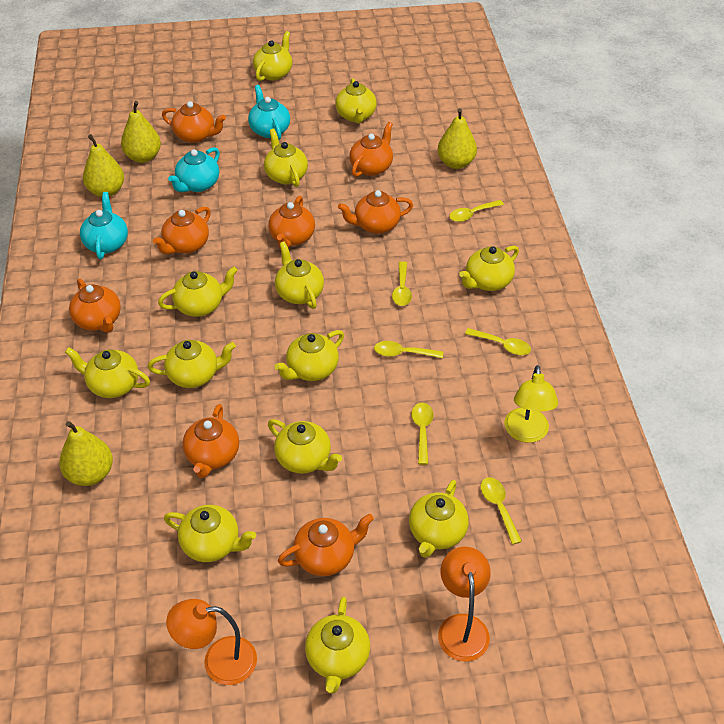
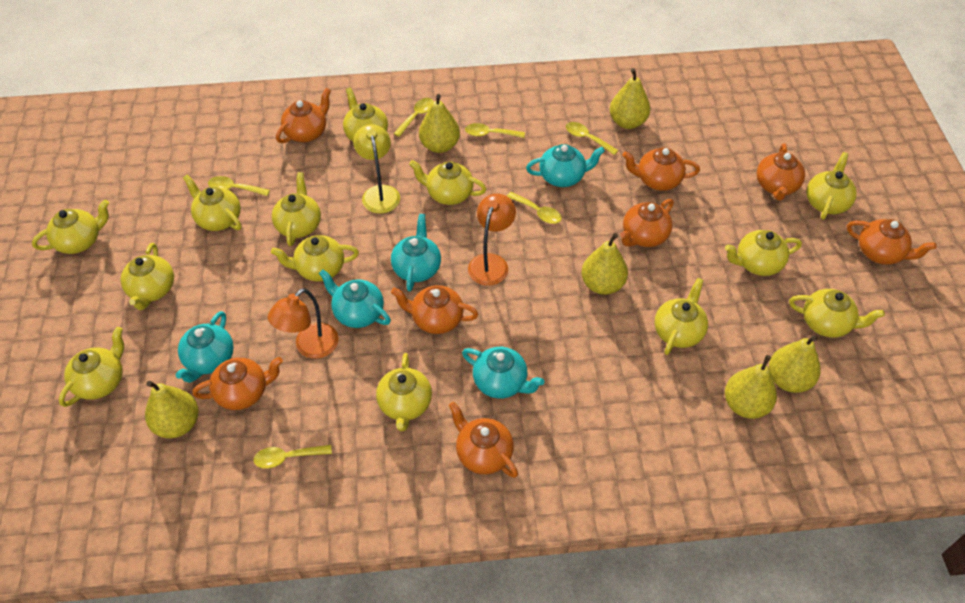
turquoise teapot: [80,192,128,259] [168,147,220,192] [248,85,290,140] = 3 -> [176,311,234,383] [319,269,391,328] [391,214,441,291] [462,347,544,399] [526,144,605,187] = 5
yellow pear: [59,421,113,486] [83,134,124,197] [121,101,161,163] [437,108,477,169] = 4 -> [145,381,199,438] [419,94,460,153] [581,233,628,295] [610,68,650,129] [725,355,777,419] [769,336,821,393] = 6

